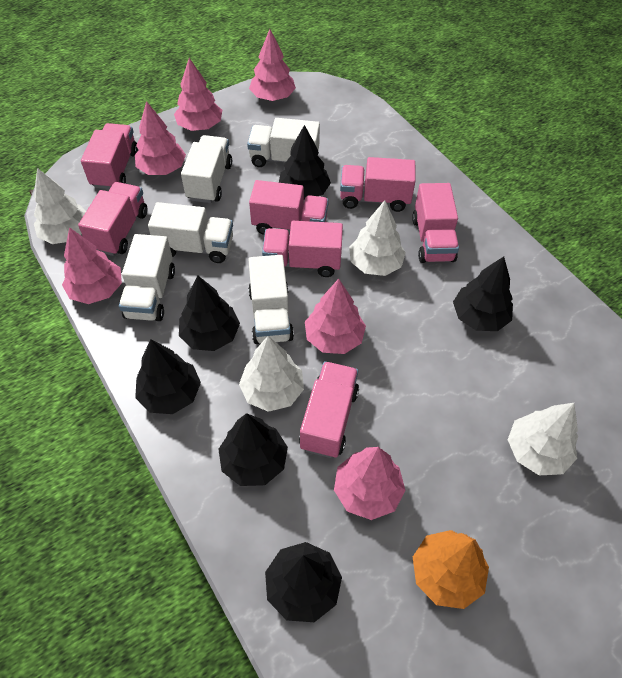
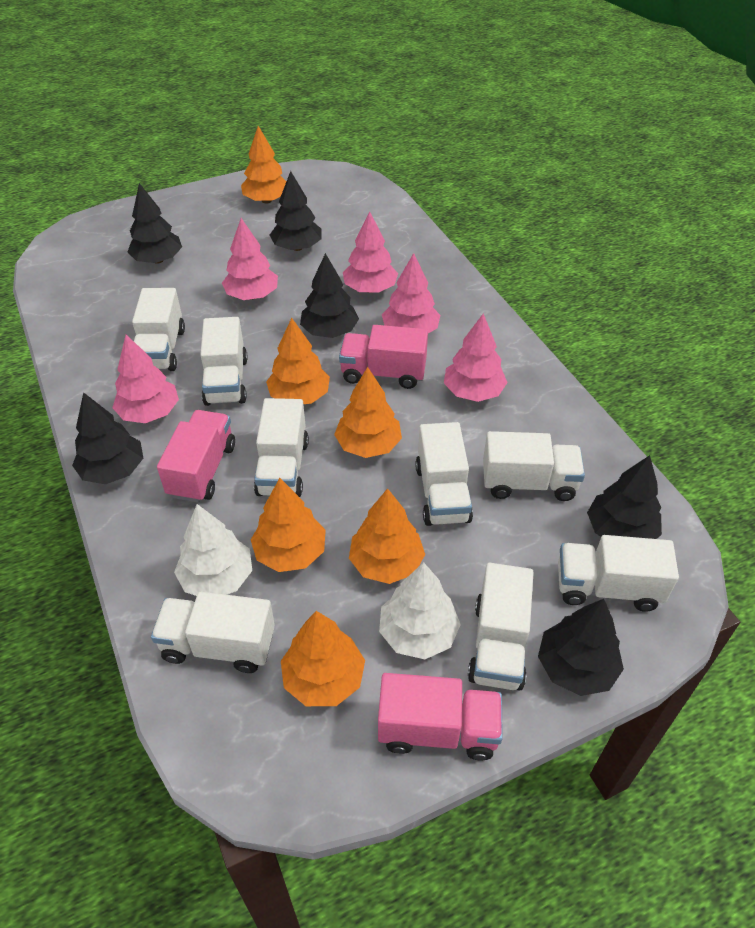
orange tree: [413,530,489,609] = 1 -> [241,126,286,203] [251,478,326,572] [266,318,330,404] [281,611,365,706] [334,367,402,458] [349,488,425,584] = 6
pink tree: [62,227,122,304] [135,101,186,175] [174,58,222,131] [249,29,296,101] [305,279,366,354] [334,447,405,520] = 6 -> [112,335,179,423] [222,218,278,300] [343,211,398,293] [382,253,441,333] [444,314,508,402] = 5
pink truck: [78,182,147,256] [81,123,138,189] [249,180,329,235] [262,221,343,277] [299,361,359,458] [340,157,416,212] [412,183,459,263] = 7 -> [157,410,235,502] [339,325,428,389] [378,673,503,760] = 3
white tree: [34,168,86,244] [239,336,304,412] [349,200,406,276] [508,403,578,475] = 4 -> [174,504,252,596] [379,562,461,659] = 2
white truck: [119,234,175,321] [148,202,233,263] [181,135,232,203] [247,118,320,167] [248,255,294,344] = 5 -> [132,288,185,371] [151,592,275,673] [200,317,248,406] [254,398,309,497] [415,422,473,526] [468,563,534,691] [483,431,585,501] [558,535,679,612] = 8

